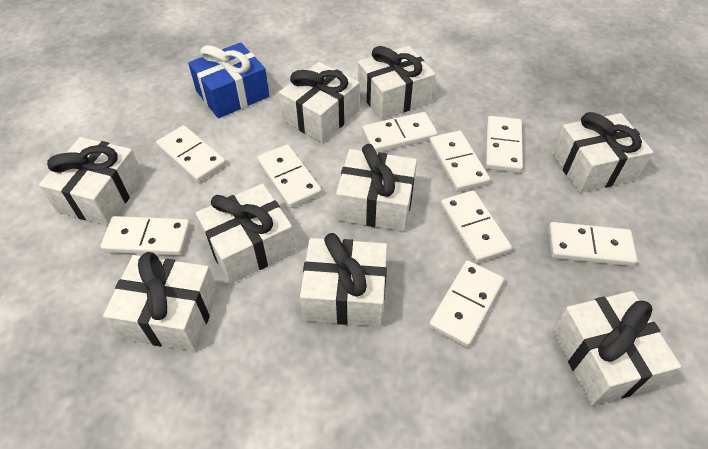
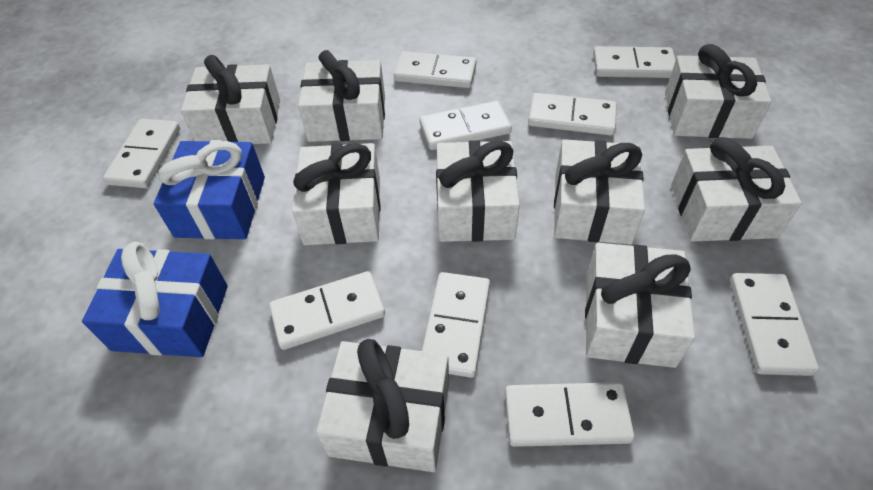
blue gift: [188,42,270,118] = 1 -> [82,242,228,357] [154,140,265,239] = 2

